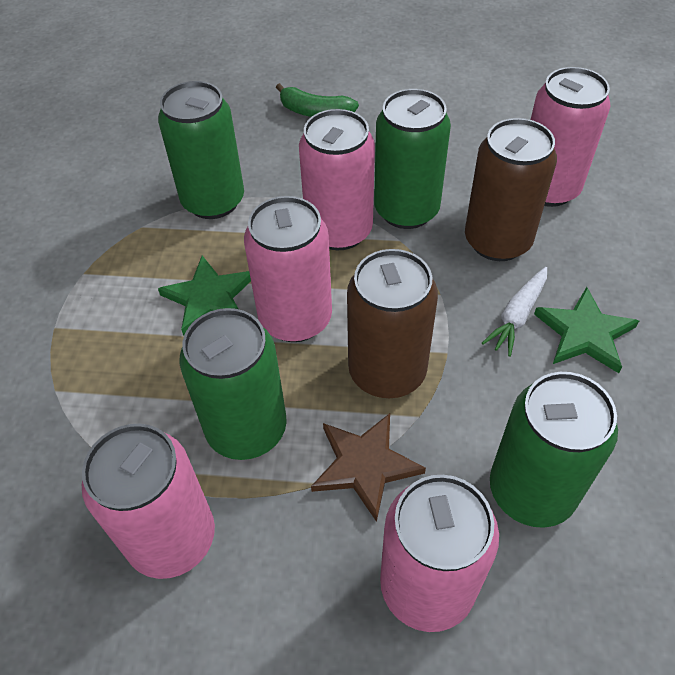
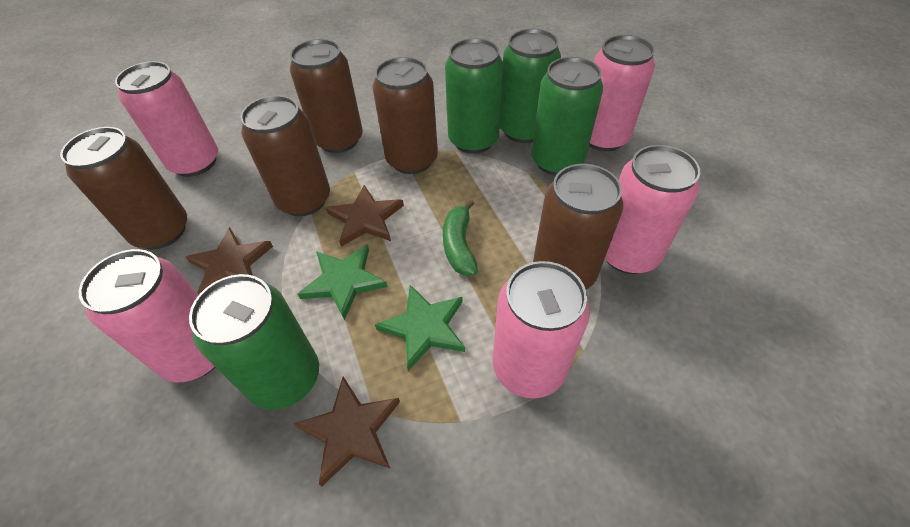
brown can: [347,249,438,398] [465,118,557,261] = 2 -> [60,127,187,249] [240,95,330,216] [290,39,363,153] [372,57,438,174] [533,164,623,289] = 5
brown star: [311,413,426,522] = 1 -> [186,227,273,295] [294,376,400,487] [326,185,404,247] = 3
white carrot: [482,267,547,357] = 1 -> none = 0

